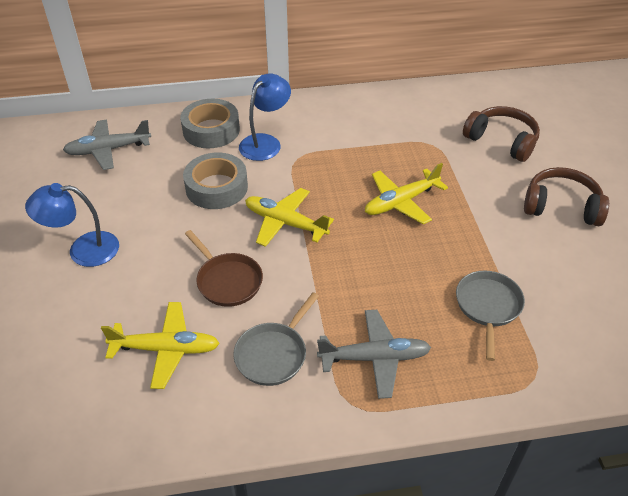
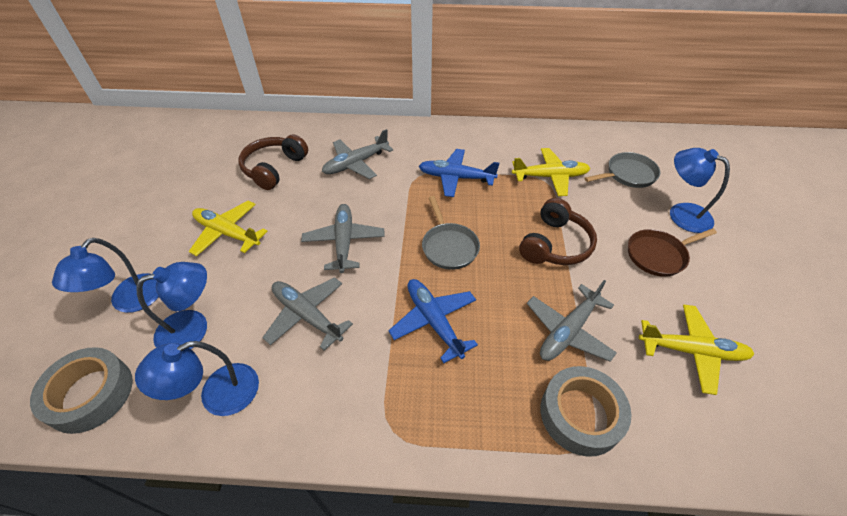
blue lamp: [25,183,119,267] [239,73,291,161] = 2 -> [52,238,159,313] [135,341,259,416] [136,262,207,349] [670,148,730,233] = 4
blue plane: none = 0 -> [388,279,478,363] [419,149,499,197] = 2
grey plane: [63,120,151,170] [317,310,431,399] = 2 -> [262,277,353,351] [301,204,385,273] [322,129,393,179] [527,280,617,362] = 4

